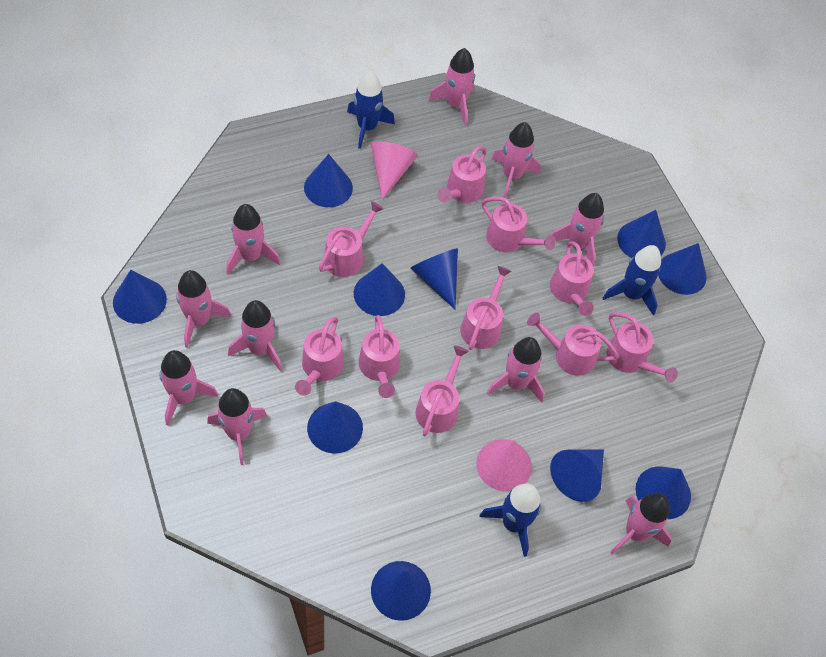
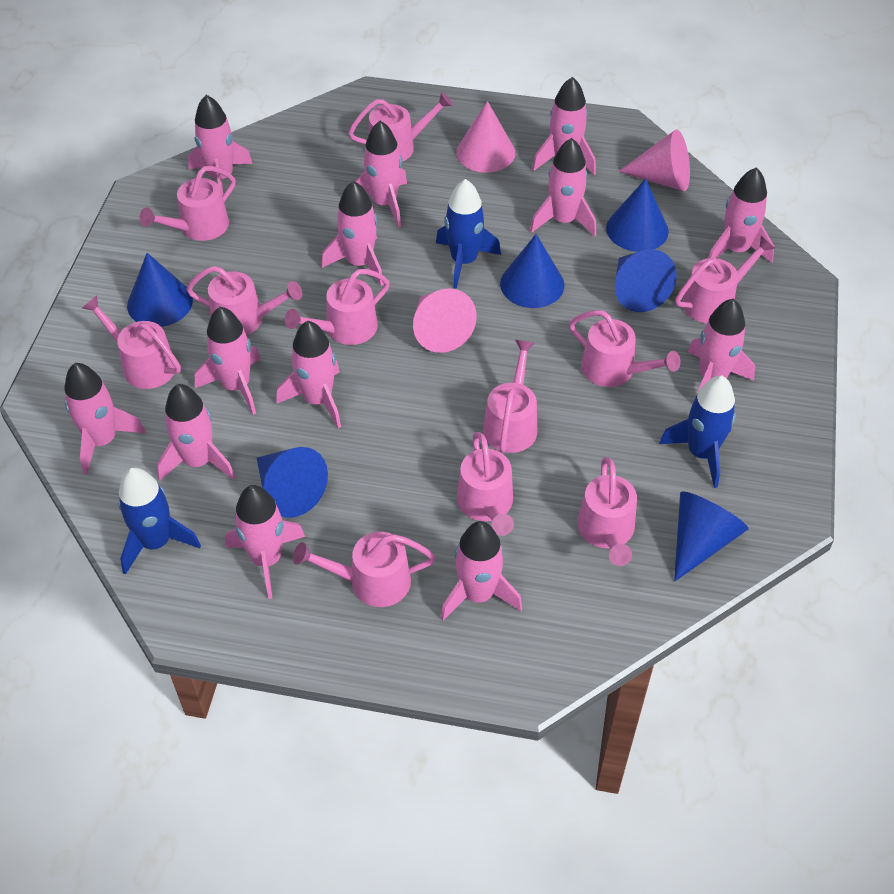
blue cone: [113,270,167,324] [304,154,353,207] [307,401,363,454] [354,263,405,316] [371,561,431,621] [410,248,458,309] [550,449,604,502] [617,210,666,258] [636,466,691,519] [658,243,707,295] = 10 -> [127,253,193,327] [257,447,328,518] [500,234,565,308] [606,179,669,252] [615,249,677,312] [674,491,748,582] = 6
pink cone: [371,141,418,200] [476,439,532,492] = 2 -> [413,288,477,353] [456,101,515,173] [618,130,690,191] = 3
pink rocket: [159,350,218,426] [176,270,231,348] [207,388,267,465] [226,204,281,274] [228,300,282,371] [428,48,475,126] [487,337,545,403] [492,122,540,198] [552,193,604,267] [610,493,672,555] = 10 -> [64,363,146,475] [157,384,235,481] [188,95,253,196] [195,307,261,415] [225,485,305,599] [276,321,341,428] [321,181,384,286] [355,121,407,227] [440,521,522,621] [530,138,596,236] [532,77,596,175] [688,299,755,394] [708,167,774,263] = 13
pink watering can: [295,317,344,396] [319,201,384,277] [359,315,400,398] [415,345,469,436] [438,146,487,203] [460,266,512,350] [482,197,556,252] [527,313,618,376] [550,241,594,316] [606,312,678,383] = 10 -> [82,296,181,389] [140,166,235,241] [186,266,302,336] [285,269,390,345] [293,532,435,607] [348,92,453,162] [457,432,514,536] [483,340,537,453] [569,310,681,387] [577,457,637,566] [675,236,775,324] = 11

